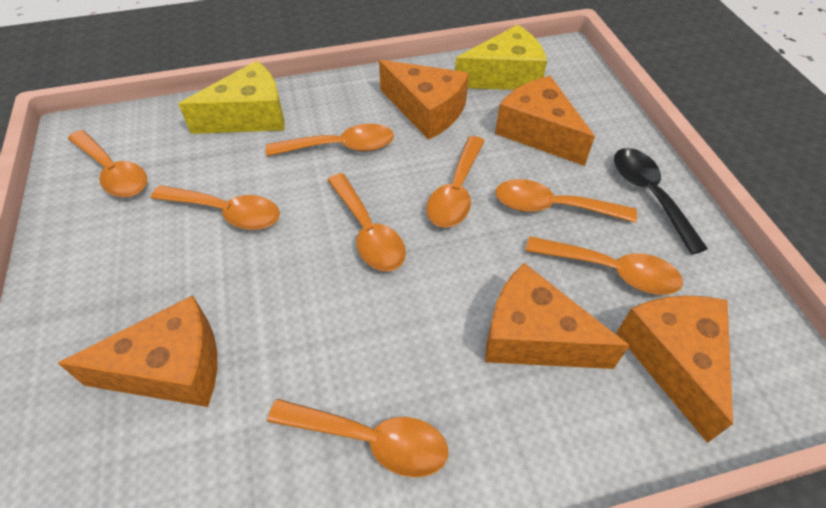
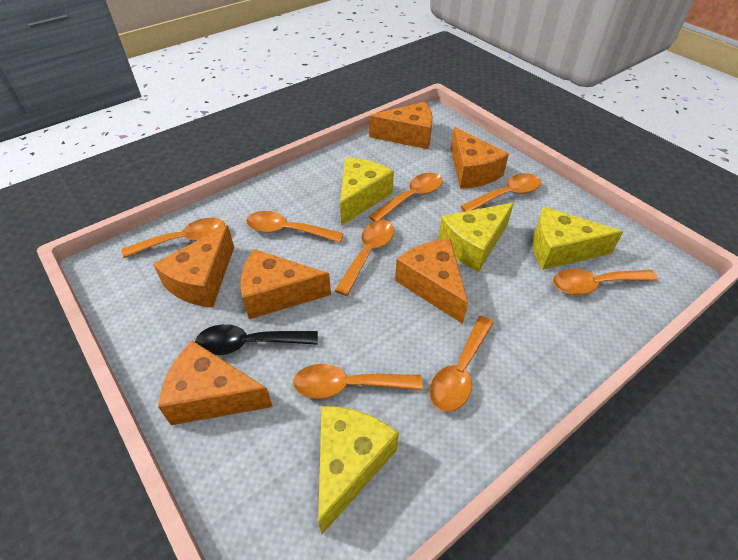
orange cheese: [58,295,217,407] [379,60,469,140] [485,263,630,369] [495,76,595,166] [616,296,733,443] = 5 -> [153,225,234,308] [158,340,273,425] [241,249,331,319] [369,102,433,149] [395,239,468,324] [451,127,509,189] = 6
yellow cheese: [179,61,285,134] [455,25,547,90] = 2 -> [318,406,399,534] [340,158,394,226] [438,203,514,272] [533,207,623,270] = 4

